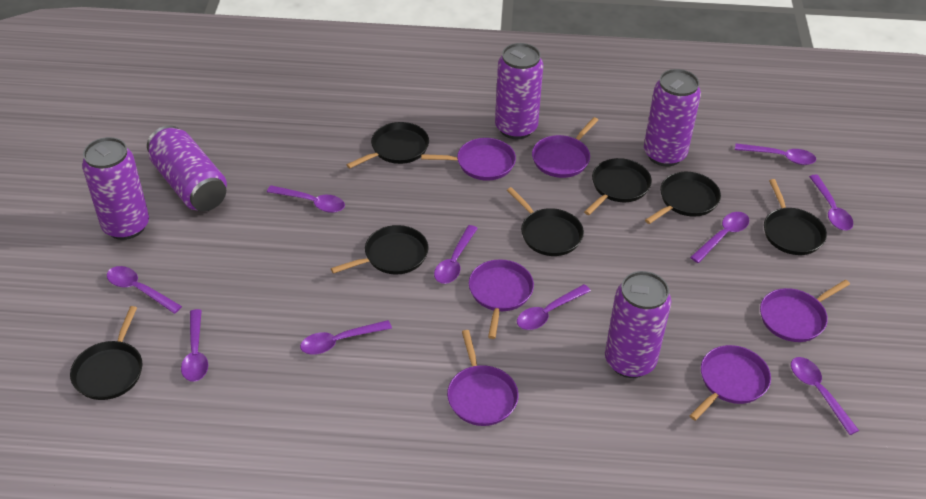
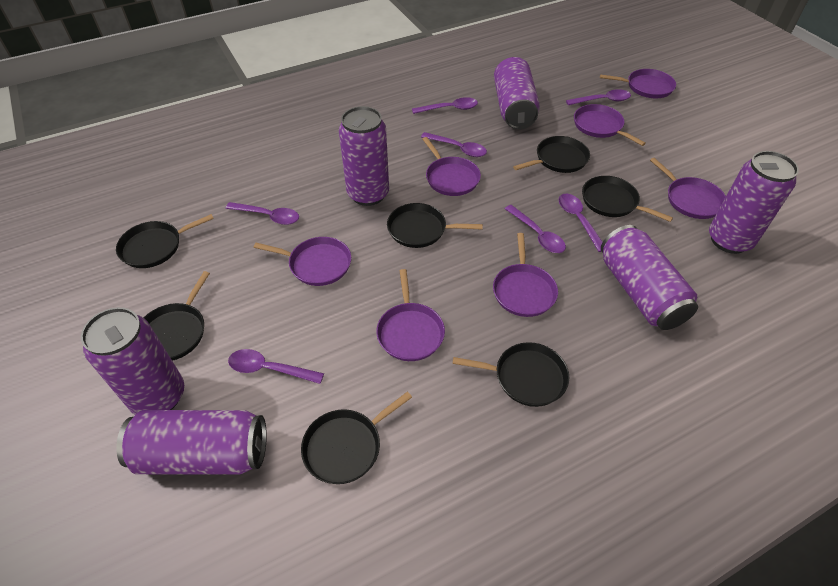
purple can: [82,137,149,240] [147,126,227,211] [495,43,543,139] [605,271,671,378] [644,69,701,166] = 5 -> [81,307,184,415] [116,410,267,474] [339,106,389,206] [494,57,540,129] [601,225,698,330] [709,151,799,254] = 6
purple pan: [421,138,516,181] [447,330,519,426] [469,259,534,339] [532,117,598,178] [690,345,771,421] [760,280,850,342] = 6 -> [254,237,351,286] [376,269,445,361] [422,137,481,196] [493,233,558,317] [574,104,646,146] [600,69,676,98] [650,158,726,219] = 7
purple spoon: [107,266,182,314] [181,309,208,382] [267,185,345,213] [300,320,392,355] [434,225,478,284] [517,284,591,330] [690,212,749,263] [735,143,816,165] [791,357,859,435] [809,175,853,230] = 10 -> [226,202,299,225] [228,349,324,384] [412,97,478,114] [421,132,487,157] [505,205,566,253] [559,194,602,252] [566,89,631,105] = 7

